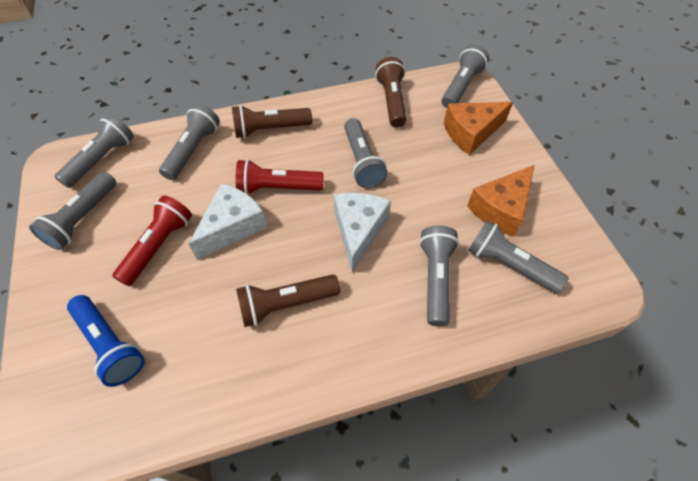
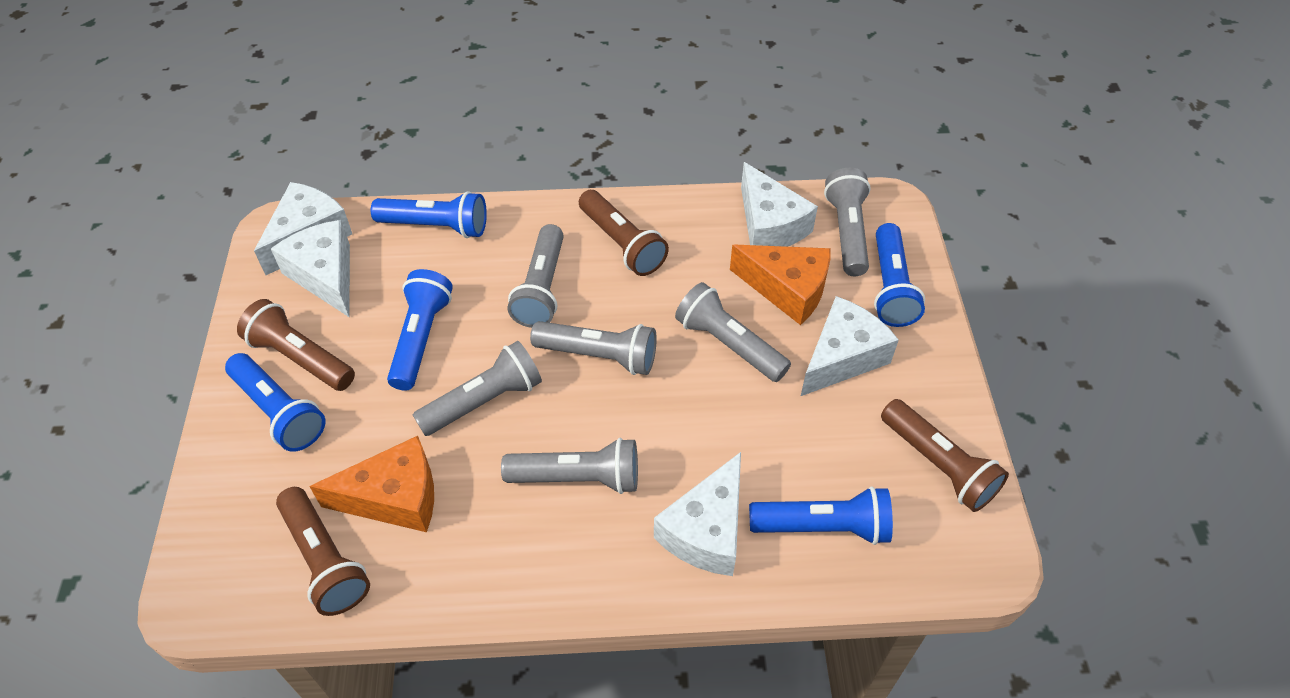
blue flashlight: [67,295,145,387] = 1 -> [225,353,325,452] [371,191,487,238] [387,269,453,391] [749,486,893,545] [874,223,925,327] = 5
brown flashlight: [232,105,312,138] [236,274,340,327] [375,57,406,128] = 3 -> [237,299,355,391] [276,487,370,616] [579,190,669,276] [881,399,1009,512] = 4
grey flashlight: [29,172,116,250] [55,114,134,188] [159,104,220,180] [344,118,388,188] [419,225,459,327] [442,45,489,108] [468,220,569,293] = 7 -> [413,341,542,436] [501,438,638,494] [507,224,564,328] [530,321,657,375] [675,282,791,382] [824,168,871,276] = 6
red flashlight: [112,195,192,286] [236,159,324,195] = 2 -> none = 0
white cheese: [189,183,267,260] [334,193,391,273] = 2 -> [254,182,352,275] [271,220,350,317] [654,452,741,576] [741,162,818,247] [801,296,899,396] = 5

